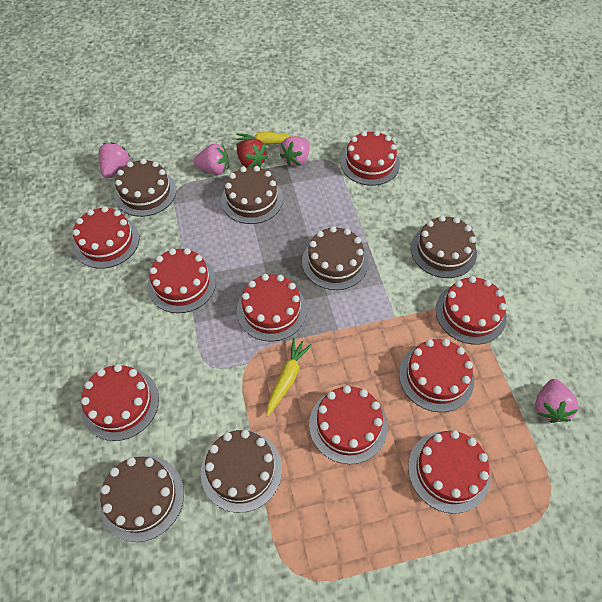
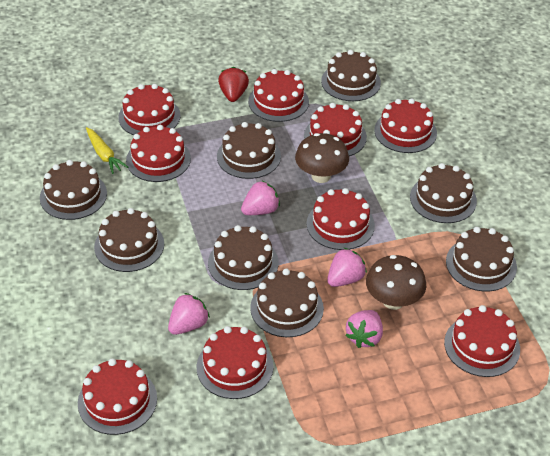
brown cake: [100,456,184,542] [114,158,176,217] [201,430,282,513] [221,166,283,224] [302,226,368,290] [411,215,477,278] = 6 -> [40,160,107,220] [94,208,164,272] [208,225,279,290] [217,122,281,179] [250,269,324,337] [321,50,381,101] [410,163,477,223] [446,227,517,291] = 8
brown mushroom: none = 0 -> [295,133,349,183] [366,255,426,310] = 2
yellow carrot: [236,132,299,145] [266,338,312,417] = 2 -> [86,127,128,174] = 1

